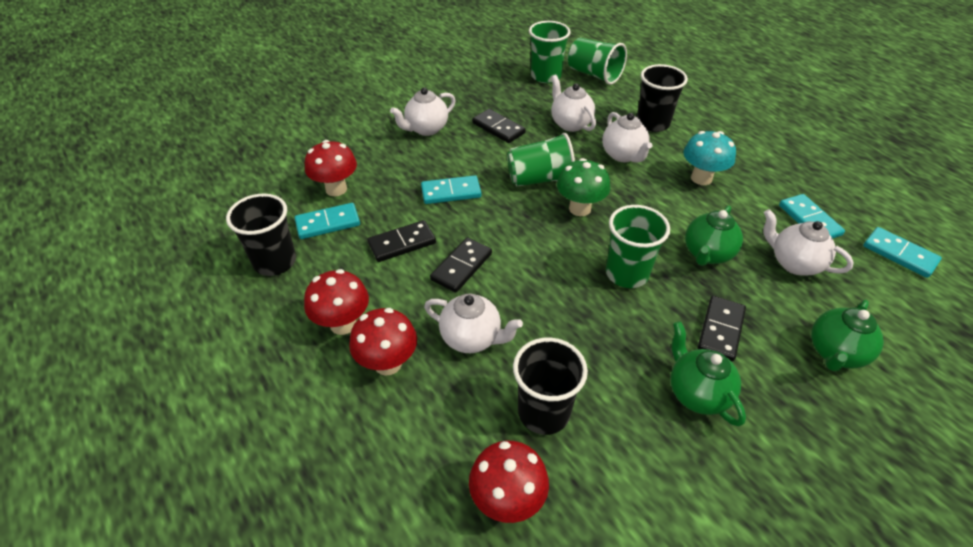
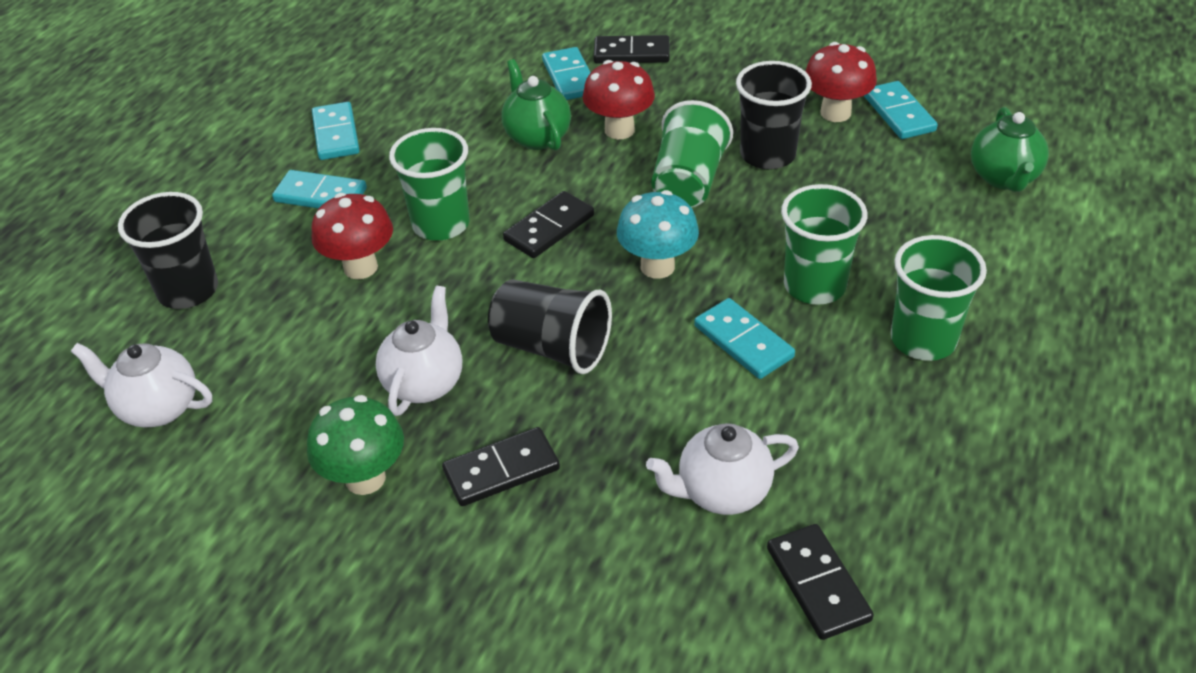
green teapot: [670,321,746,427] [685,206,743,266] [811,300,884,371] = 3 -> [501,59,571,151] [971,107,1049,192] = 2
red mushroom: [304,269,369,335] [305,140,357,196] [349,308,417,376] [469,441,549,523] = 4 -> [312,193,393,279] [583,60,655,139] [805,42,877,122] = 3
turquoise domino: [295,203,360,239] [421,175,482,204] [779,194,845,239] [863,227,942,278] = 4 -> [272,170,367,209] [312,102,360,160] [542,47,591,100] [694,298,795,379] [864,81,938,139] = 5
white teapot: [390,87,456,136] [424,294,523,353] [551,75,596,132] [602,112,653,163] [763,209,854,276] = 5 -> [71,343,212,427] [376,285,462,416] [646,423,799,515] = 3

